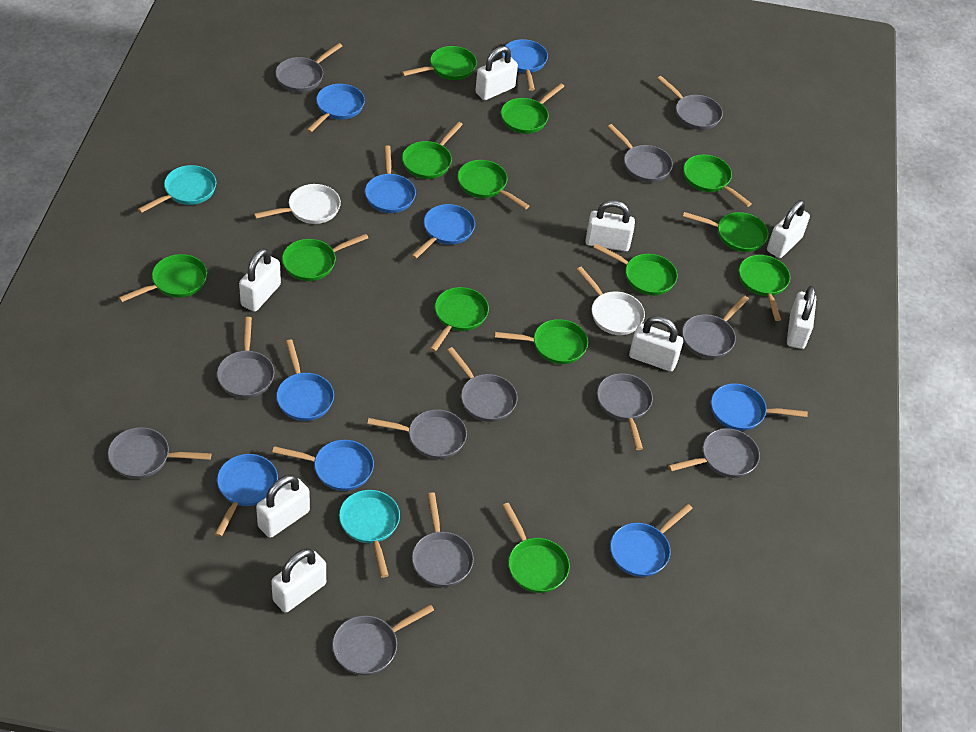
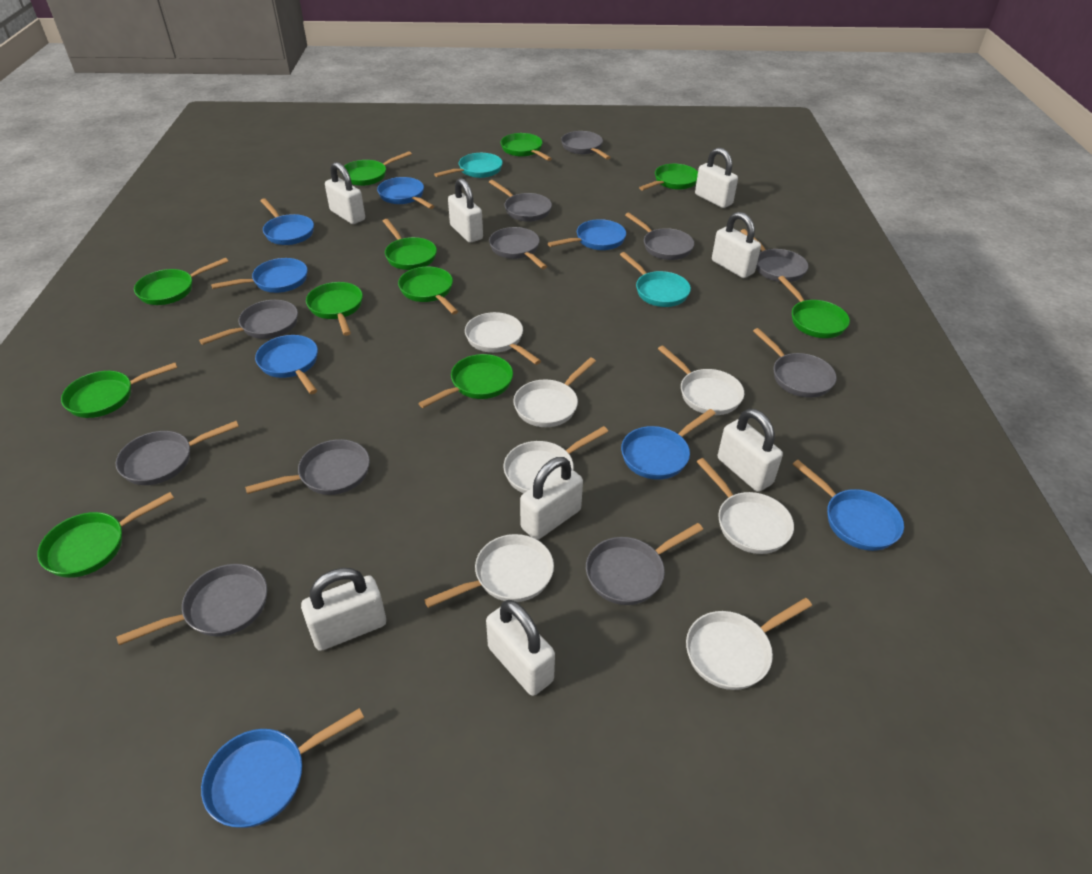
blue pan: [215,454,278,537] [272,440,374,491] [276,340,334,421] [307,84,365,133] [365,145,416,213] [411,204,475,259] [502,39,548,91] [610,503,693,577] [711,383,808,431] = 9 -> [201,708,364,828] [211,258,308,293] [255,335,318,394] [260,198,314,245] [377,177,434,209] [548,219,626,250] [621,409,716,480] [793,460,904,551] = 8
green pan: [119,254,207,302] [282,233,368,281] [402,46,477,80] [402,122,463,179] [430,287,489,352] [457,160,529,209] [495,319,588,364] [501,83,564,134] [502,503,570,593] [593,244,677,296] [683,154,752,207] [683,212,768,252] [739,255,790,321] = 13 -> [37,492,174,578] [61,363,178,418] [134,258,228,305] [306,282,363,336] [344,151,412,186] [383,219,437,270] [398,266,458,314] [418,354,513,408] [500,133,552,161] [639,164,698,190] [778,276,850,338] = 11
grey pan: [108,427,211,479] [217,317,274,398] [275,43,342,92] [332,604,434,675] [367,409,467,459] [412,492,474,587] [447,347,518,422] [597,373,653,450] [608,124,673,182] [657,76,723,130] [668,428,760,478] [682,295,749,359] = 12 -> [116,421,239,485] [116,564,267,645] [199,300,298,345] [245,439,370,495] [489,180,552,222] [489,227,547,269] [561,131,611,160] [586,523,703,605] [625,213,694,260] [740,229,808,282] [753,328,837,398] = 11
white pan: [254,184,341,224] [576,267,645,335] = 2 -> [424,534,554,608] [465,312,541,365] [503,426,608,493] [513,357,596,427] [658,345,744,415] [686,598,812,690] [697,458,794,554] = 7

